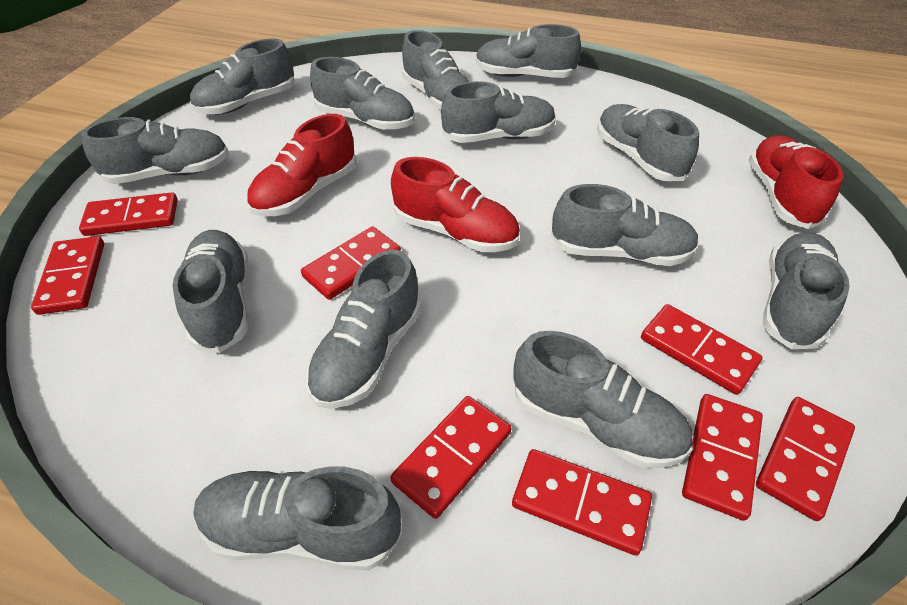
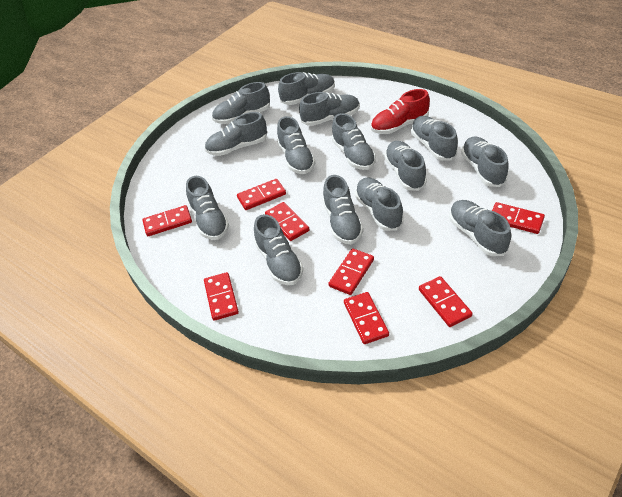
grey shoe: [81,117,229,184] [173,230,248,353] [190,38,294,115] [193,467,402,571] [306,250,422,409] [310,57,415,130] [402,30,469,110] [441,81,556,143] [475,24,581,78] [514,331,693,468] [551,184,699,266] [597,104,699,181] [763,232,850,349] = 13 -> [186,176,229,240] [205,112,267,156] [212,82,270,124] [254,214,303,285] [277,116,316,174] [278,72,335,105] [299,92,360,126] [323,175,363,244] [332,113,376,170] [355,177,404,231] [384,141,427,191] [411,116,458,161] [449,200,511,256] [461,136,509,187] = 14
red shoe: [246,114,357,216] [391,157,520,252] [749,135,843,229] = 3 -> [371,89,430,134] = 1

